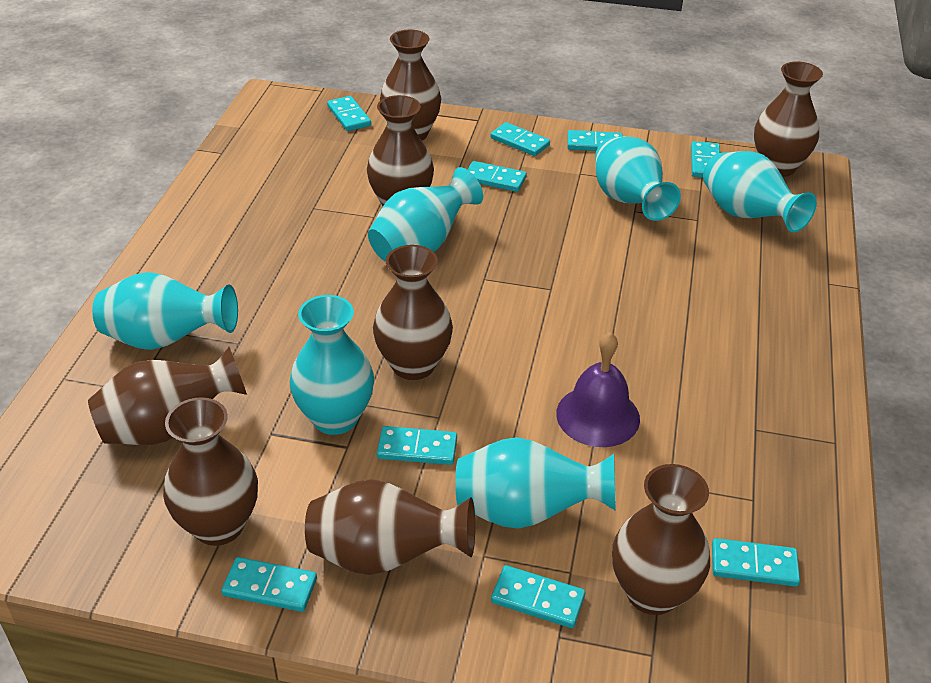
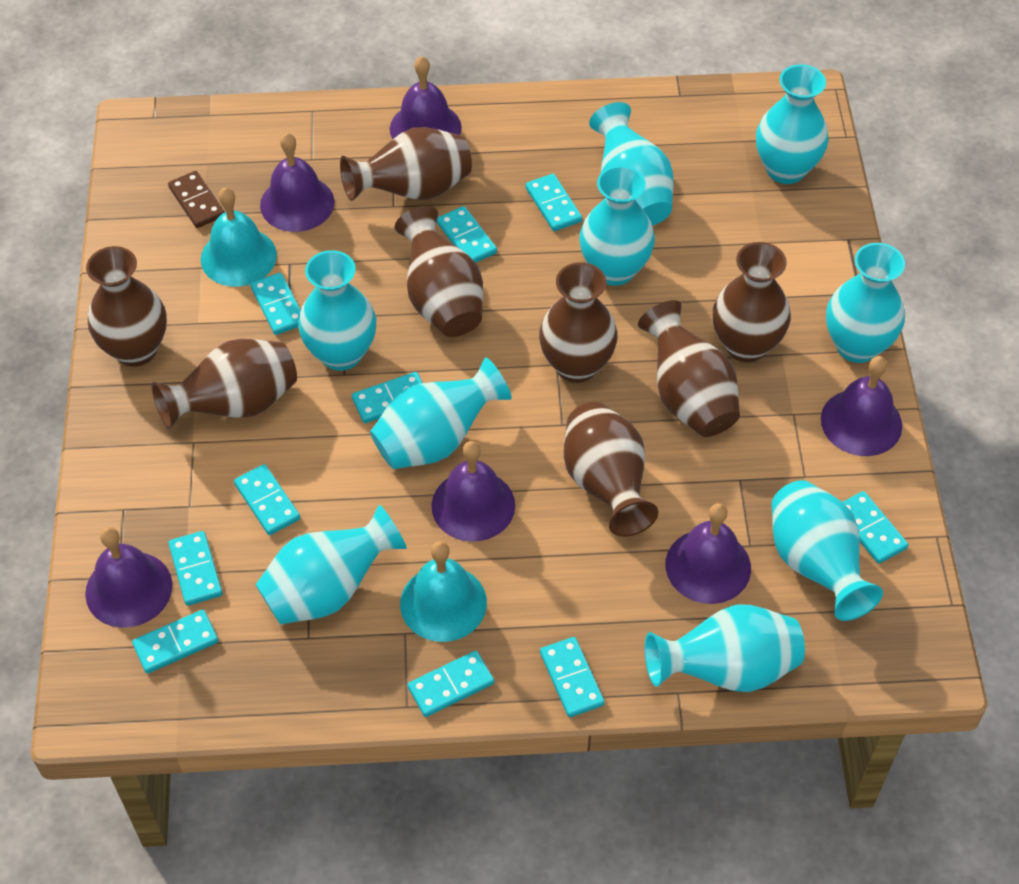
brown domino: none = 0 -> [168,171,225,228] = 1
purple bell: [556,332,640,447] = 1 -> [85,527,172,628] [260,133,334,232] [390,56,462,139] [431,441,515,542] [665,503,751,604] [821,356,902,456] = 6
turquoise bell: none = 0 -> [201,187,277,287] [400,541,487,642] = 2
turquoise domino: [221,557,317,612] [327,96,371,131] [377,426,457,465] [467,161,527,192] [490,122,550,156] [491,565,585,628] [567,130,623,151] [691,141,720,178] [712,538,800,587] = 9 -> [132,610,218,674] [168,531,223,606] [234,464,300,535] [250,273,301,335] [352,372,423,423] [408,651,494,717] [437,206,497,263] [525,174,582,231] [540,637,605,717] [843,491,908,564] = 10
turquoise vase: [92,272,238,350] [289,295,374,435] [368,167,483,262] [455,437,615,529] [595,137,681,221] [703,151,817,232] = 6 -> [256,505,407,625] [298,250,376,371] [370,357,512,469] [579,165,655,286] [589,102,673,226] [645,604,805,692] [756,64,829,184] [771,480,883,621] [826,243,905,363] = 9

